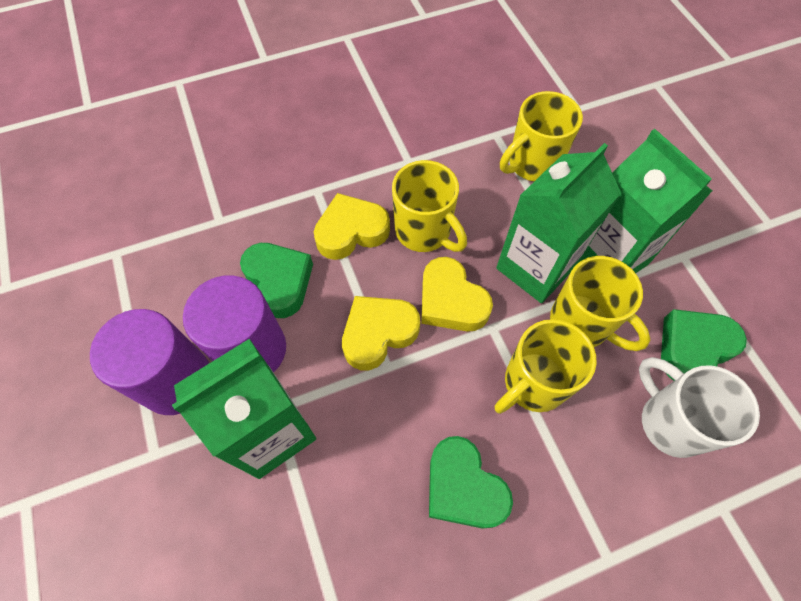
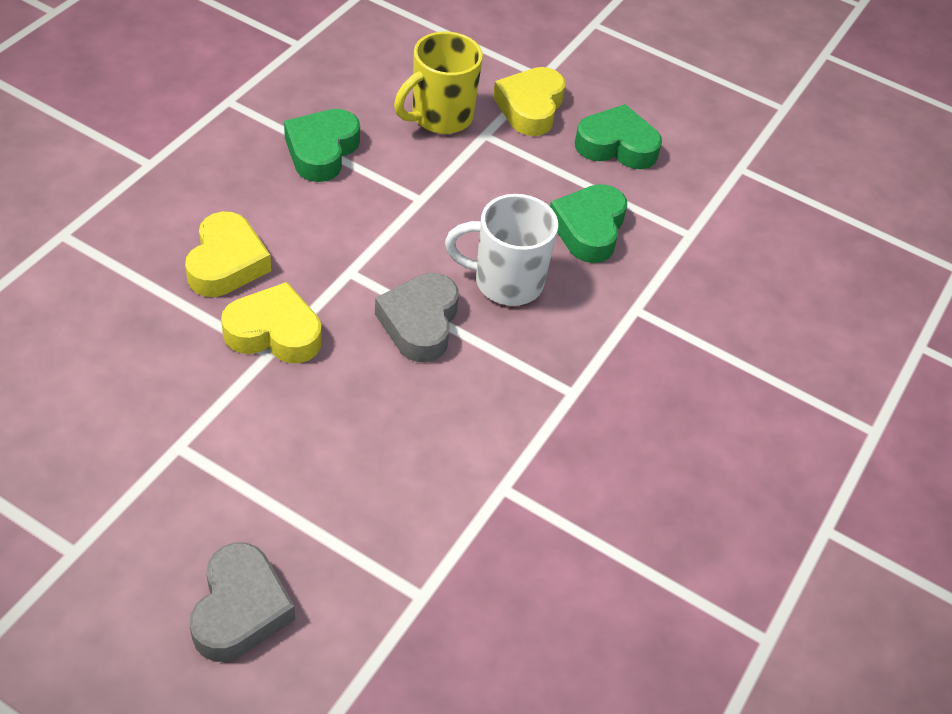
green carton: [172,339,316,479] [496,143,621,303] [579,129,712,273] = 3 -> none = 0
grey heart: none = 0 -> [189,542,295,662] [375,273,459,362] = 2
purple cylinder: [90,309,209,415] [183,275,286,372] = 2 -> none = 0
yellow mug: [392,160,467,252] [495,319,597,414] [500,91,583,181] [550,256,650,351] = 4 -> [394,31,483,134] = 1

